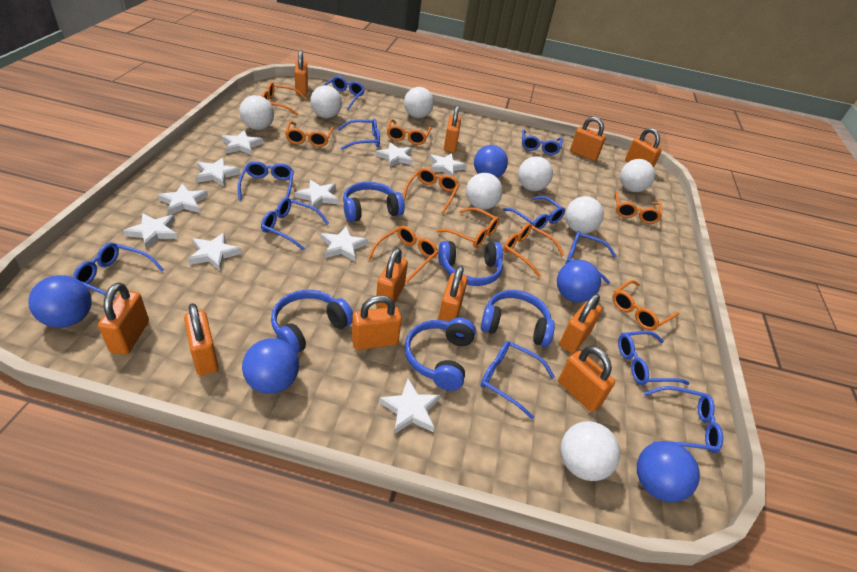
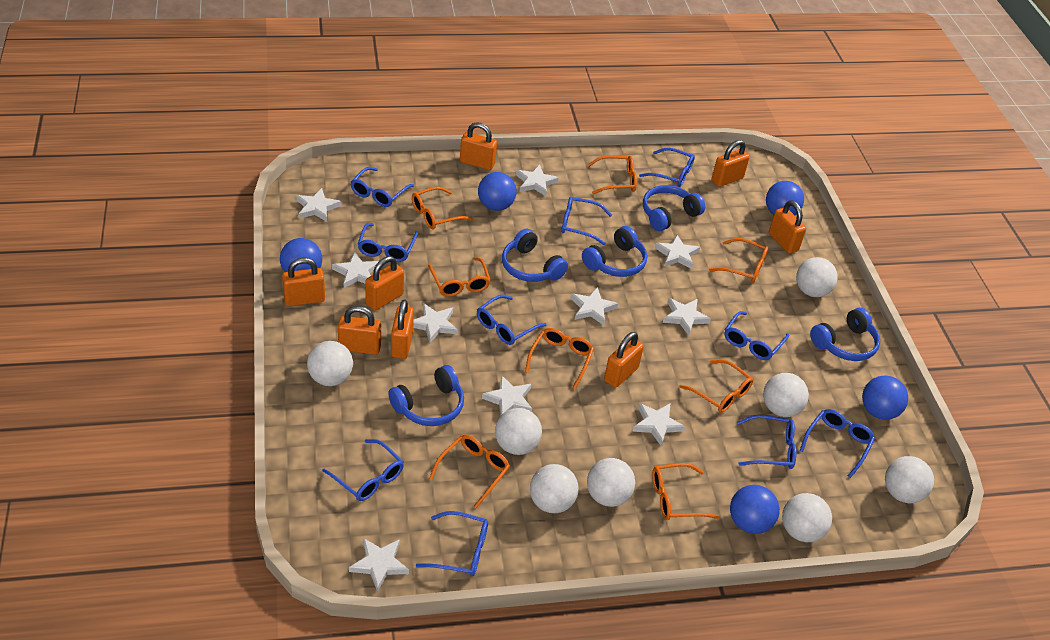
blue glasses: [73,243,164,300] [238,161,294,200] [261,197,329,251] [322,76,365,110] [338,119,380,150] [480,341,555,419] [503,196,565,231] [522,129,563,155] [566,231,616,284] [618,331,690,385] [644,386,723,453] = 11 -> [322,439,404,501] [351,167,414,207] [358,223,418,262] [416,511,488,576] [477,295,547,345] [561,196,612,245] [639,148,695,187] [724,311,789,360] [737,415,797,469] [800,409,875,478] = 10
orange glasses: [262,82,307,116] [285,121,334,147] [368,226,438,283] [387,119,431,145] [403,168,460,214] [437,207,499,248] [503,223,564,278] [612,280,679,330] [615,192,662,224] = 9 -> [412,187,473,229] [428,257,491,297] [429,435,510,508] [525,328,594,389] [588,155,637,194] [652,463,719,520] [679,360,753,413] [709,238,769,283] = 8
orange padlock: [98,283,149,355] [184,303,219,375] [295,50,308,95] [352,295,402,350] [376,248,408,308] [438,265,468,322] [444,105,461,153] [558,346,615,412] [559,294,602,353] [570,117,606,161] [625,128,662,168] = 11 -> [282,258,325,306] [338,306,381,355] [365,256,404,310] [391,299,414,359] [460,122,497,170] [604,332,644,388] [712,140,750,187] [769,200,806,254] = 8

